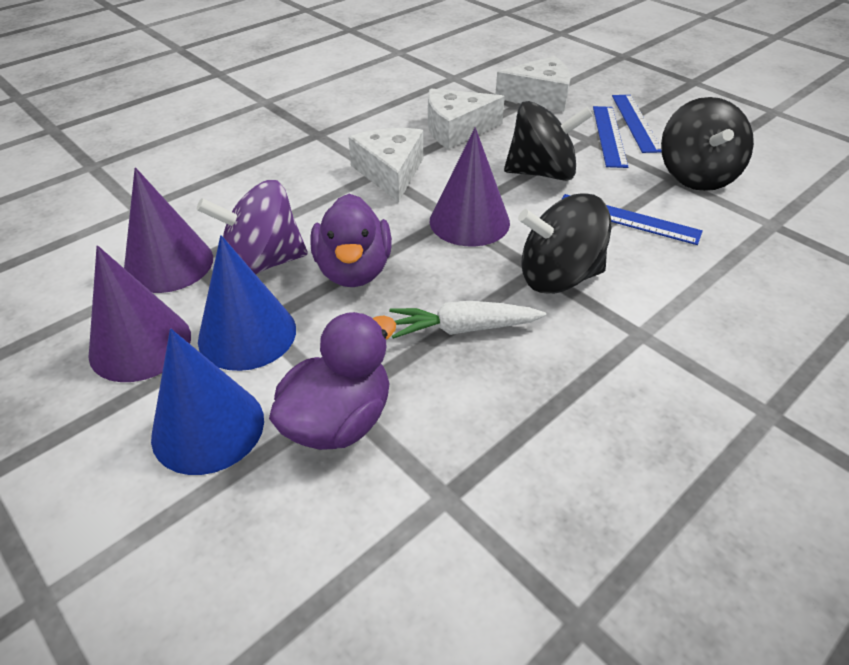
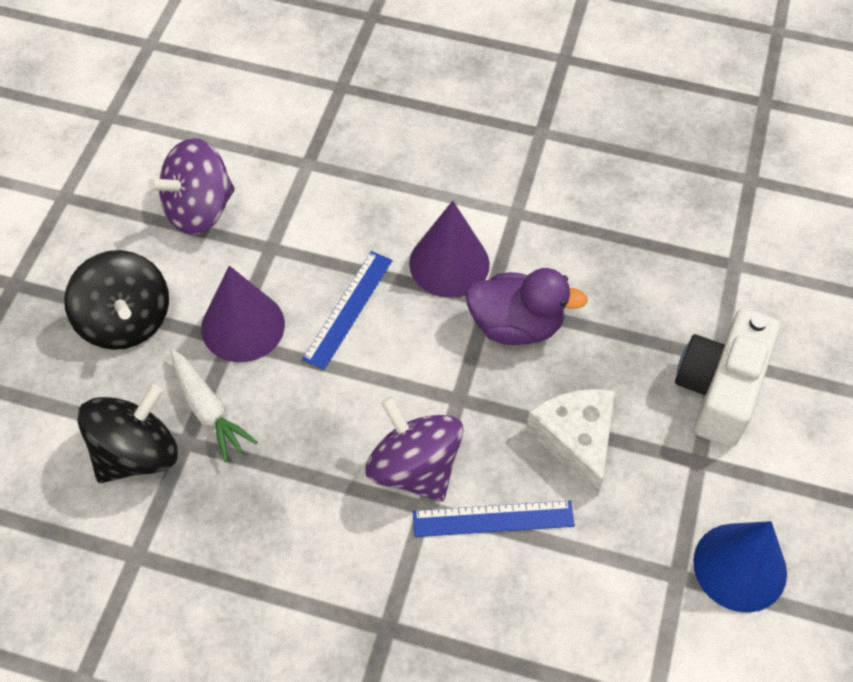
black spinning top: [504,101,593,181] [518,193,611,294] [661,97,754,191] = 3 -> [64,250,169,350] [77,384,178,483] = 2
blue cone: [151,328,264,475] [198,235,296,371] = 2 -> [693,521,787,613] = 1
blue ruler: [561,194,703,245] [593,106,628,168] [612,95,662,153] = 3 -> [302,251,393,370] [413,500,575,537] = 2
purple cone: [88,245,191,382] [124,167,213,293] [430,127,510,247] = 3 -> [201,266,285,362] [409,201,490,298] = 2
purple duck: [269,312,396,450] [310,194,392,287] = 2 -> [465,268,588,345] = 1
purple spinning top: [197,180,308,274] = 1 -> [148,138,235,235] [365,396,463,501] = 2
white camera: none = 0 -> [675,308,780,447] = 1
white cheese: [348,128,423,203] [428,89,505,149] [495,56,571,111] = 3 -> [526,389,615,497] = 1

